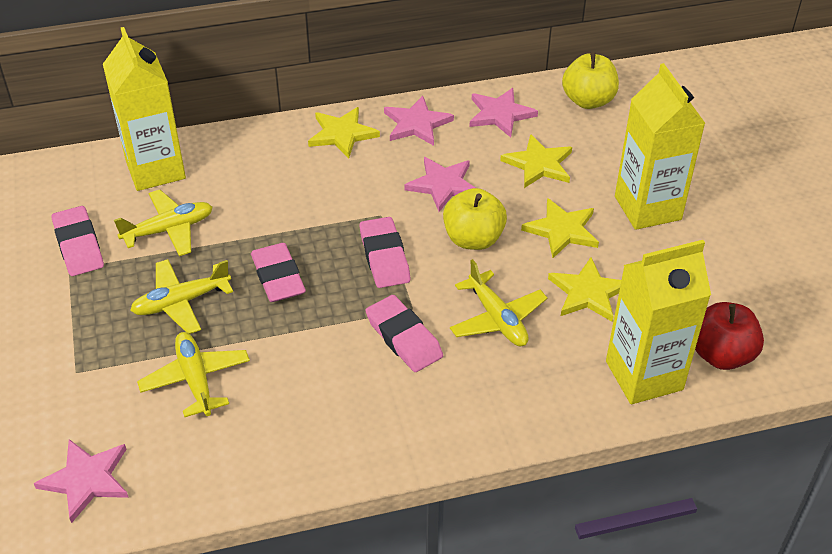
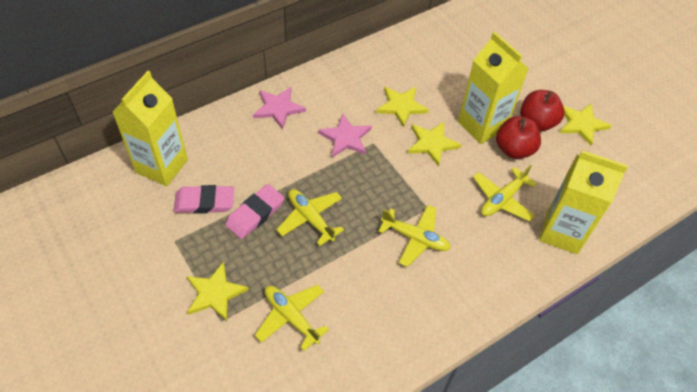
pink eraser: [51,206,104,276] [251,243,306,302] [359,217,410,288] [365,295,443,372] = 4 -> [174,185,234,214] [225,184,284,239] = 2
pink star: [34,439,129,523] [384,96,454,146] [404,157,475,212] [469,88,538,138] = 4 -> [253,87,306,130] [318,113,372,157] = 2
red apple: [695,302,764,370] = 1 -> [496,116,541,159] [520,90,565,131] = 2
yellow apple: [443,188,507,250] [562,52,619,109] = 2 -> none = 0

